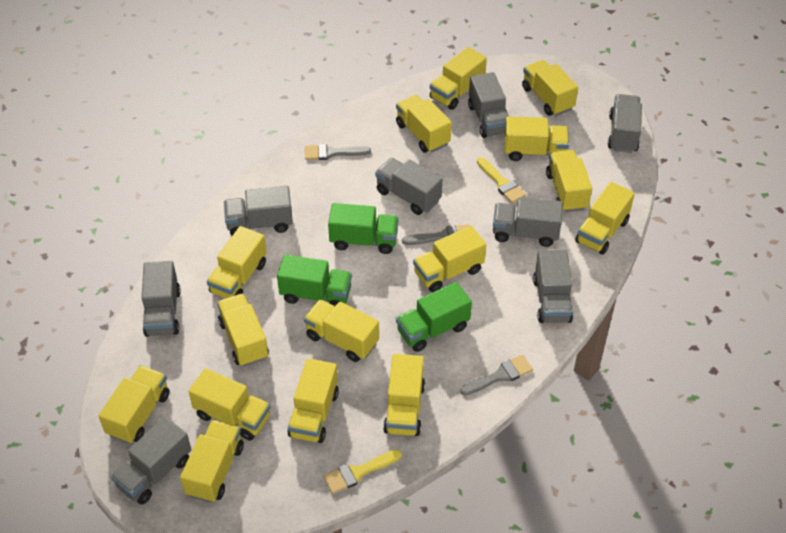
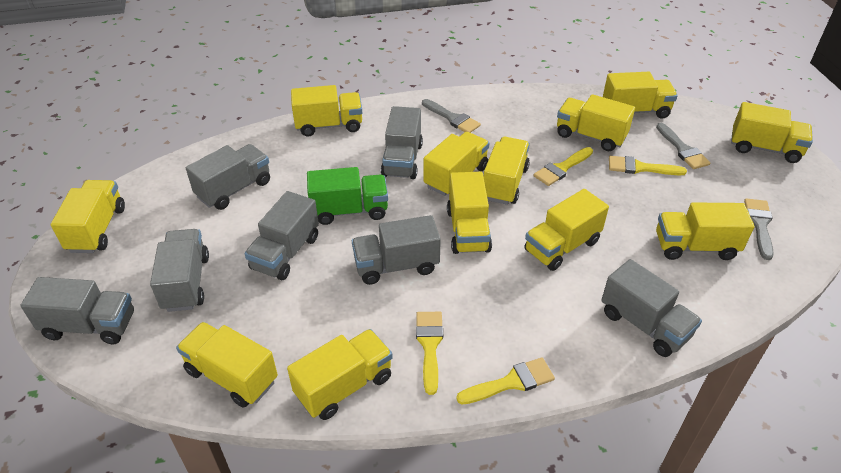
green truck: [277,255,352,306] [328,203,398,254] [396,282,472,352] = 3 -> [307,167,388,225] = 1
grey truck: [111,417,191,504] [142,261,181,337] [224,186,293,236] [375,158,442,215] [468,72,509,138] [493,197,563,247] [533,249,573,323] [608,94,642,153] = 8 -> [20,277,134,344] [150,229,209,312] [186,144,270,210] [245,191,319,280] [352,215,441,285] [381,106,423,179] [601,259,702,357] = 7
yellow brush: [323,449,402,494] [477,157,526,203] = 2 -> [416,312,443,395] [456,357,555,404] [533,147,593,186] [609,156,687,175] = 4
yellow truck: [99,365,170,444] [180,420,244,503] [188,368,271,441] [207,226,267,299] [217,293,269,366] [288,358,339,443] [304,299,379,362] [383,354,425,436] [396,95,452,153] [413,226,486,293] [430,47,487,110] [504,116,569,161] [522,60,578,116] [546,150,592,212] [575,182,635,255] = 15 -> [51,180,125,253] [176,322,278,408] [287,329,393,420] [291,85,362,137] [423,132,489,196] [447,172,492,254] [484,137,530,205] [524,189,609,271] [557,94,635,151] [603,72,678,119] [656,203,755,260] [731,102,813,163] = 12

